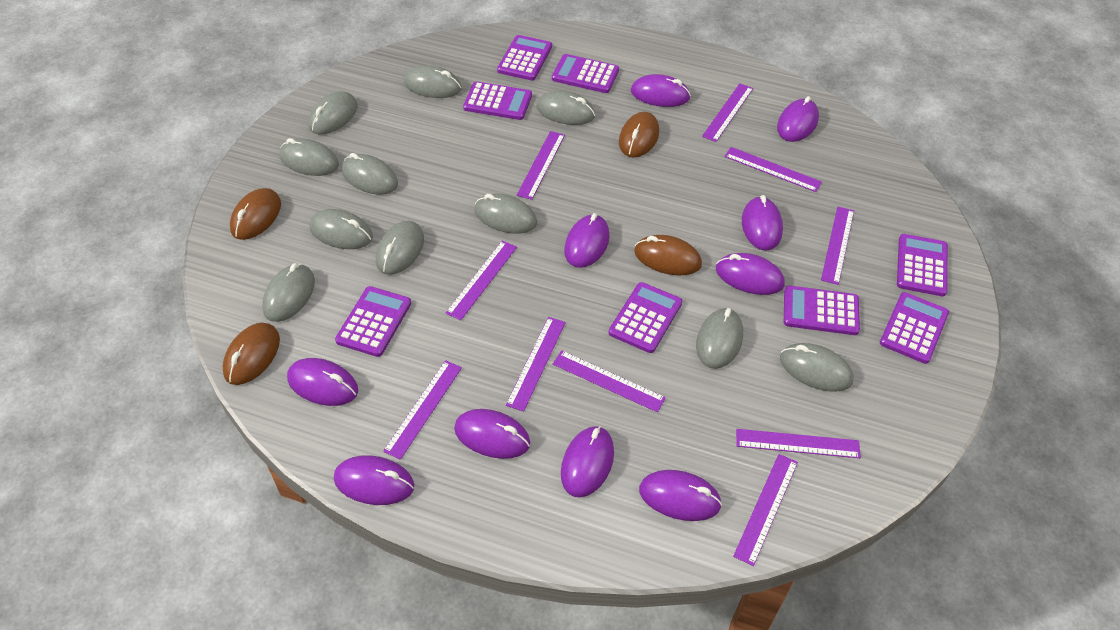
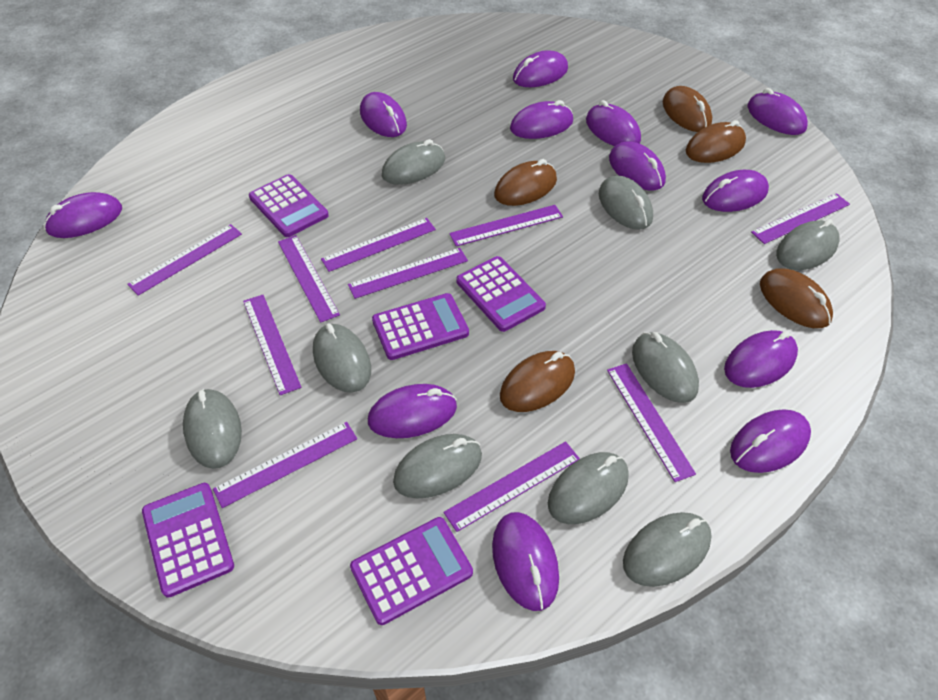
brown mouse: [222,323,280,385] [230,188,281,240] [619,112,659,158] [634,235,702,275] = 4 -> [494,159,557,206] [500,351,575,412] [663,86,712,132] [686,120,746,163] [760,268,833,328] = 5
grey mouse: [262,263,315,322] [279,138,339,176] [308,91,357,134] [310,209,373,249] [342,153,398,195] [376,221,424,275] [404,65,462,98] [474,194,537,234] [536,90,595,125] [696,308,743,369] [780,343,854,392] = 11 -> [183,389,242,469] [313,323,371,393] [382,139,445,185] [393,434,482,499] [548,452,629,524] [599,176,653,230] [623,512,712,587] [632,332,699,403] [776,219,840,270] = 9
purple calculator: [335,286,411,357] [463,81,532,120] [497,35,552,80] [552,54,619,93] [609,282,682,353] [784,285,860,335] [880,292,949,364] [897,234,948,296] = 8 -> [142,483,234,598] [249,174,329,237] [350,517,473,625] [372,293,469,360] [456,256,546,332] = 5
purple mouse: [287,358,358,406] [334,455,414,505] [454,409,530,459] [561,426,614,497] [564,213,610,268] [631,74,691,107] [639,470,722,521] [716,253,785,295] [742,195,783,251] [777,96,819,142] = 10 -> [44,192,122,238] [360,92,407,137] [368,384,457,438] [492,512,559,611] [510,100,573,139] [513,50,568,87] [586,100,641,146] [609,141,666,191] [702,170,769,212] [724,330,798,388] [730,409,811,473] [747,88,808,135] = 12

